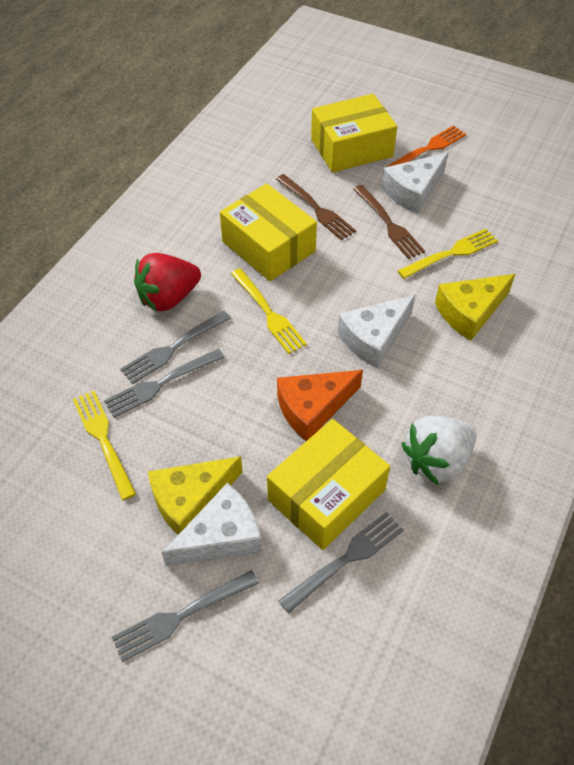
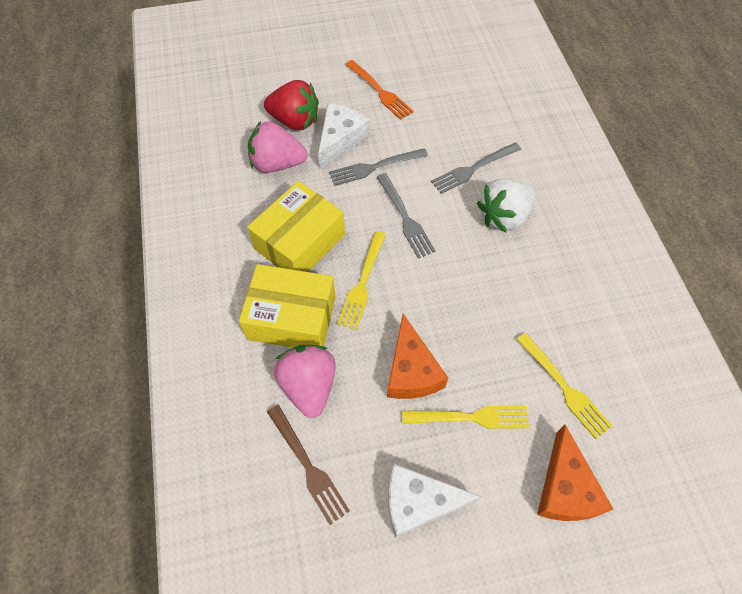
brown fork: [276,174,356,240] [354,185,425,259] = 2 -> [267,405,350,525] = 1
grey fork: [104,349,225,418] [112,570,259,662] [120,311,231,384] [279,512,404,614] = 4 -> [329,148,428,186] [377,173,436,259] [431,142,521,194] = 3
orange cheese: [277,370,363,441] = 1 -> [387,314,448,399] [537,425,614,521] = 2
pink strawberry: none = 0 -> [248,121,307,173] [274,345,336,418] = 2
white cheese: [162,483,262,566] [338,295,415,369] [382,152,448,214] = 3 -> [318,103,370,169] [388,464,481,538] = 2
yellow box: [220,183,317,281] [267,419,390,550] [311,94,397,173] = 3 -> [239,264,336,348] [247,181,345,272] = 2
yellow cheese: [148,456,243,535] [435,274,515,341] = 2 -> none = 0

